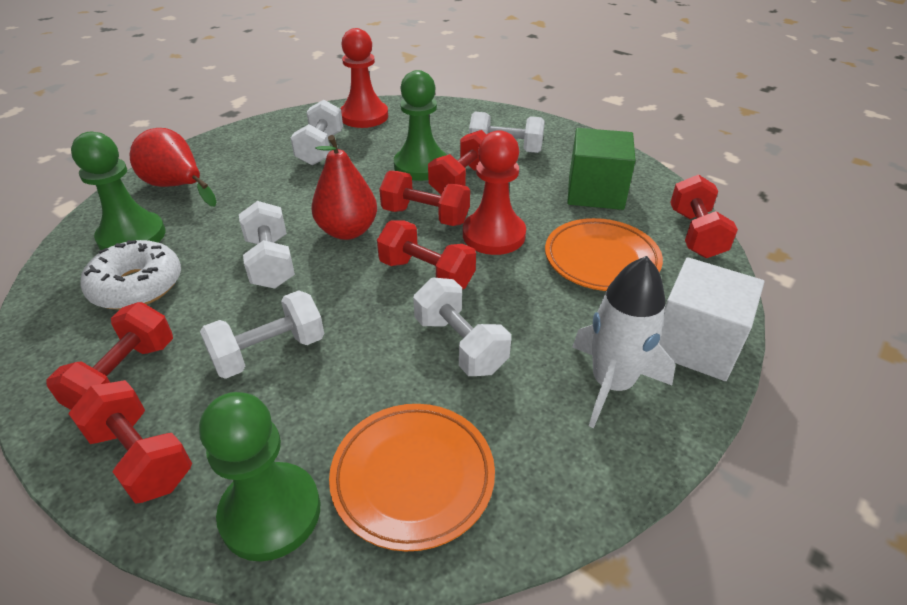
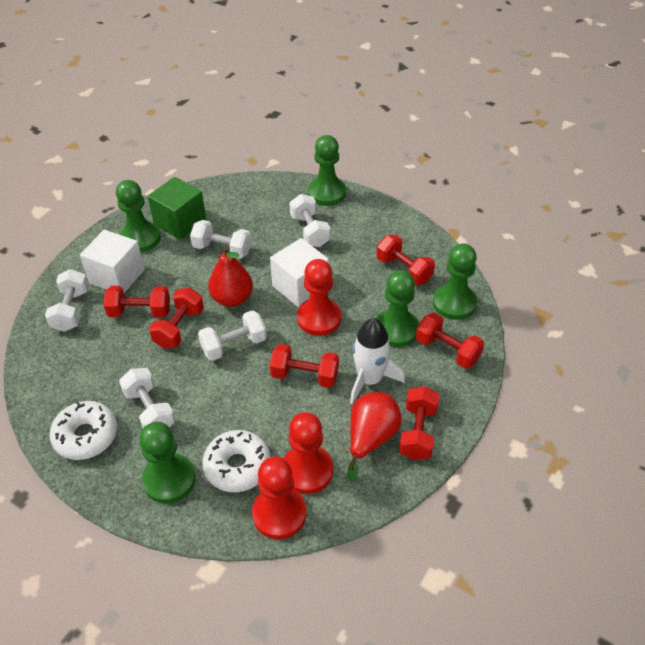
green pawn: [71,132,165,250] [199,392,320,562] [394,70,447,181] = 3 -> [116,180,161,253] [139,422,196,503] [308,135,346,206] [376,270,419,347] [433,244,477,320] = 5
orange plate: [329,404,495,551] [545,218,663,291] = 2 -> none = 0
red pawn: [340,28,388,128] [463,130,526,255] = 2 -> [252,457,306,539] [283,412,333,494] [297,259,341,336] = 3
white cube: [659,257,764,381] = 1 -> [80,230,145,293] [270,238,329,307] = 2
white donut: [80,240,181,310] = 1 -> [49,401,117,460] [203,430,270,493] = 2

